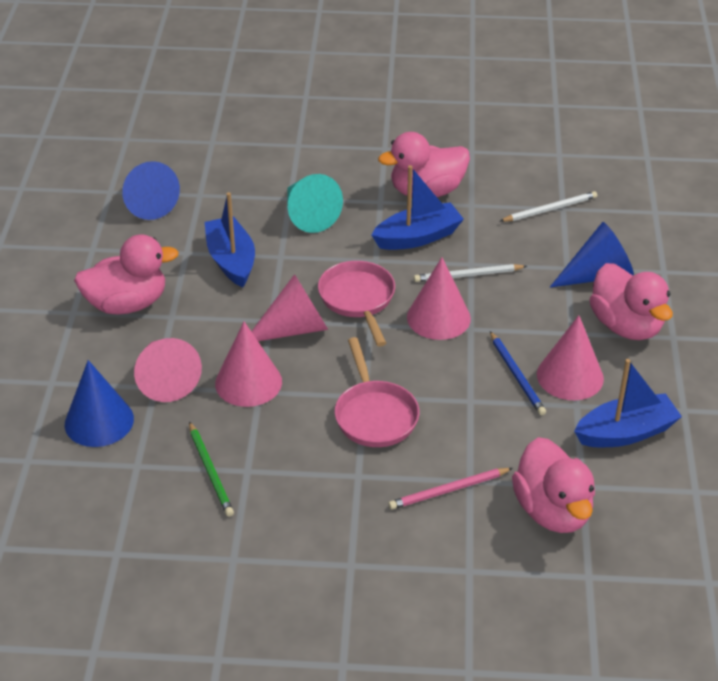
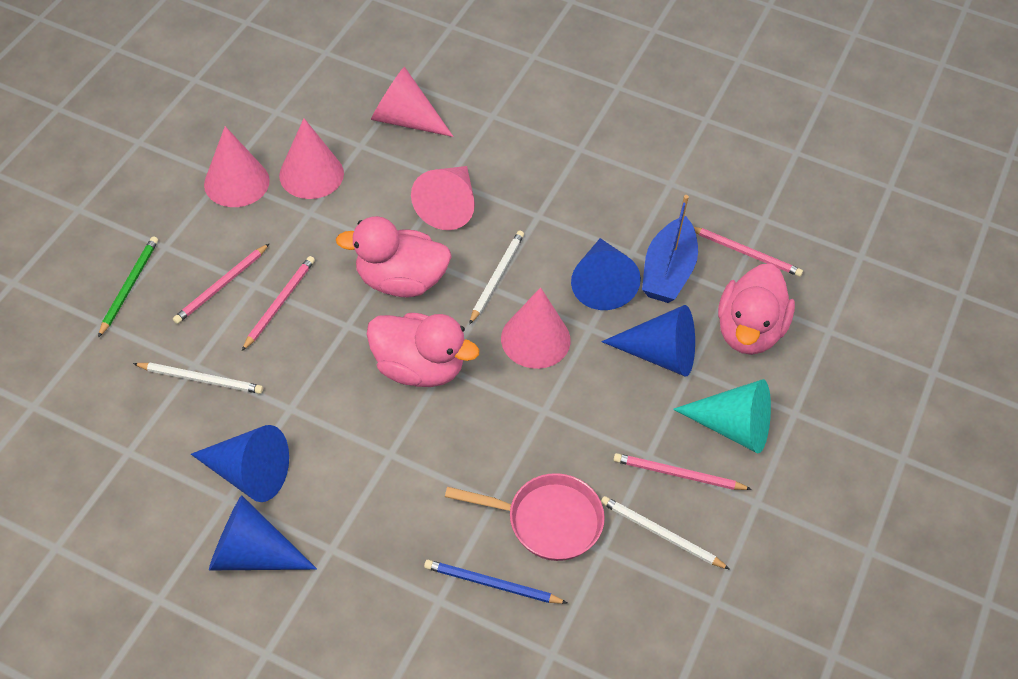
blue boat: [205,192,255,287] [372,165,464,250] [574,359,682,447] = 3 -> [642,195,698,303] = 1
blue cone: [65,360,134,447] [122,161,180,220] [550,222,634,287] = 3 -> [191,425,289,502] [209,495,317,570] [571,238,641,310] [601,305,695,377] = 4
pink duck: [74,234,179,315] [378,132,470,197] [512,437,595,533] [589,263,673,340] = 4 -> [336,216,452,297] [367,313,479,387] [718,264,795,355] = 3
pink pan: [318,261,395,346] [335,337,420,447] = 2 -> [445,473,605,561] = 1
pink pencil: [388,468,513,510] = 1 -> [173,243,270,324] [242,256,315,351] [613,453,752,490] [694,227,803,277] = 4
white pencil: [414,264,527,282] [500,191,597,222] = 2 -> [133,363,263,394] [469,230,524,325] [601,496,730,570] = 3

